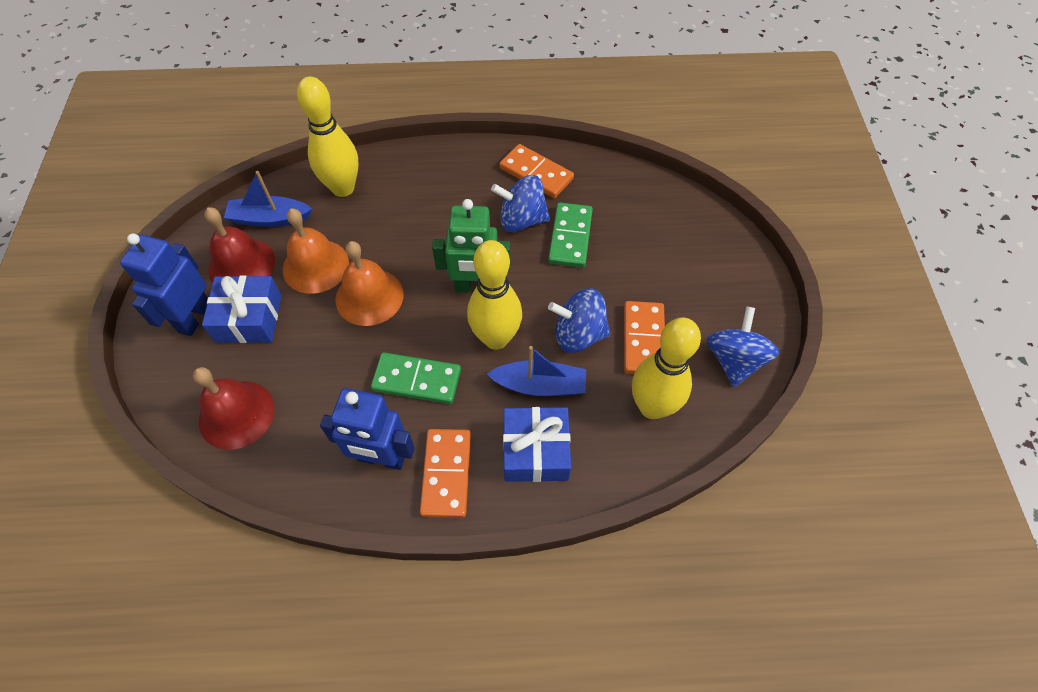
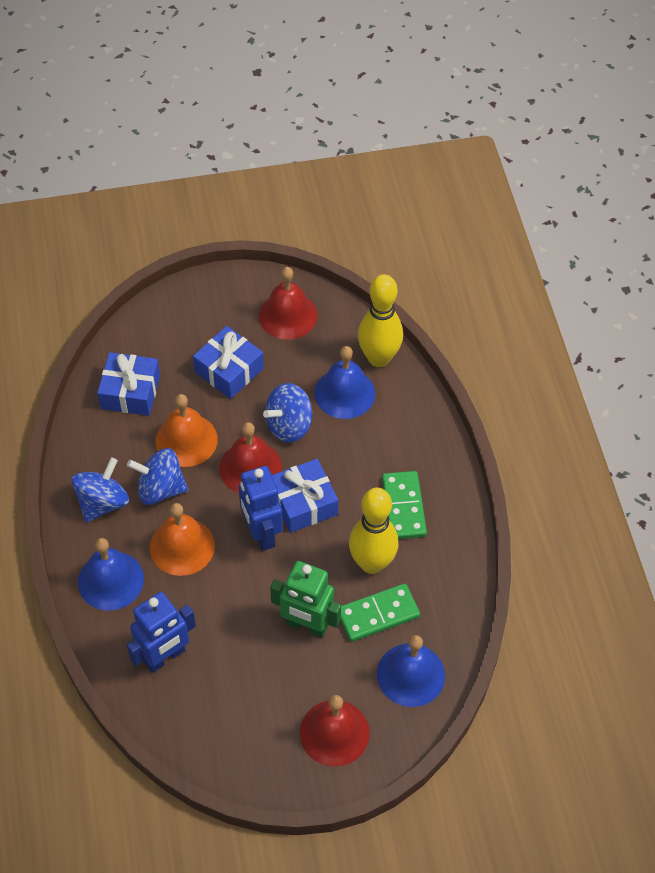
blue bell: none = 0 -> [78,538,144,611] [314,346,375,419] [377,635,445,707] = 3
blue boat: [224,171,312,227] [487,346,586,396] = 2 -> none = 0
blue gift: [202,275,282,343] [503,407,571,482] = 2 -> [97,352,160,416] [193,326,264,399] [272,459,338,533] = 3
orange domino: [420,429,471,518] [499,144,574,198] [624,301,665,374] = 3 -> none = 0
red bell: [193,367,275,450] [204,207,275,283] = 2 -> [219,422,282,493] [259,267,317,340] [300,695,370,767] = 3
yellow bowling pin: [297,77,359,197] [467,240,522,350] [632,318,701,419] = 3 -> [349,488,399,574] [358,274,403,367] = 2

